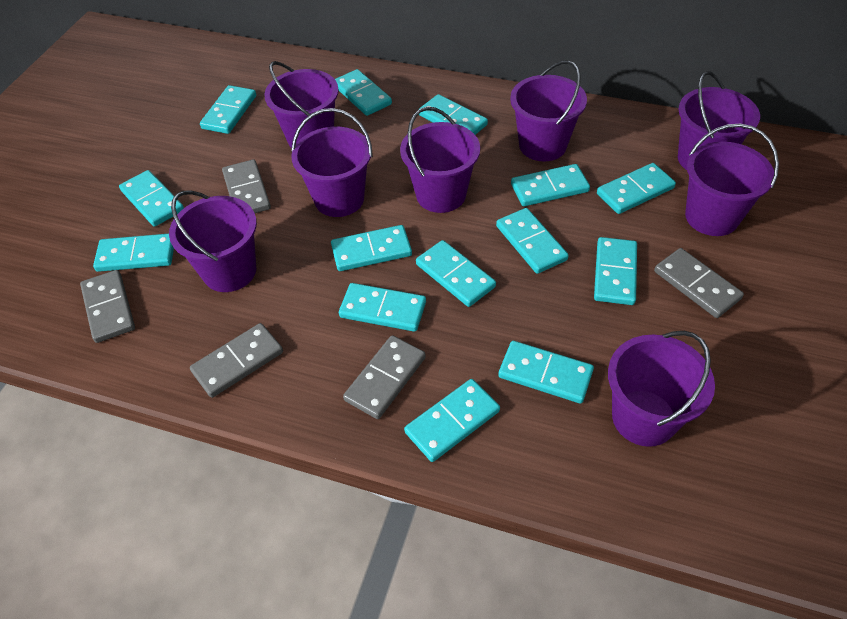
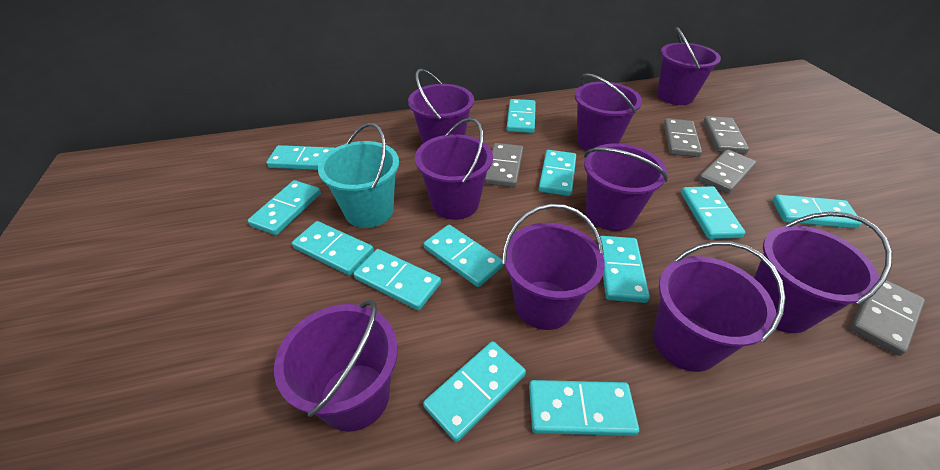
purple bucket: [169,190,257,292] [264,61,339,148] [291,108,373,217] [400,107,480,213] [510,60,587,162] [608,331,715,447] [678,71,760,170] [685,124,779,236] = 8 -> [274,300,398,432] [408,69,474,144] [415,118,493,220] [502,204,605,330] [575,73,642,151] [584,143,668,231] [653,241,786,372] [657,27,721,105] [754,212,892,333] = 9
turquoise bucket: none = 0 -> [318,123,399,228] = 1
turquoise domino: [93,234,174,272] [119,170,184,227] [200,85,256,134] [331,225,412,271] [335,69,392,116] [339,283,426,332] [404,379,500,462] [416,240,496,307] [418,94,488,135] [496,208,569,274] [498,341,594,404] [511,164,590,206] [594,237,637,305] [597,163,676,214] = 14 -> [248,180,321,235] [267,145,334,170] [292,221,374,275] [353,249,441,310] [423,341,526,442] [424,225,503,287] [507,99,536,133] [529,380,639,436] [539,150,576,196] [600,236,650,303] [681,186,745,239] [772,195,862,229] = 12

